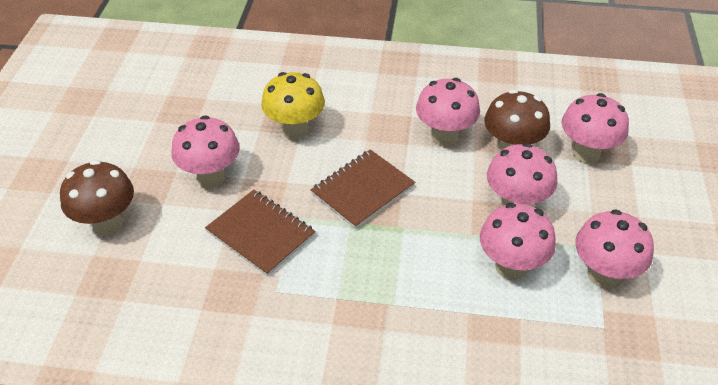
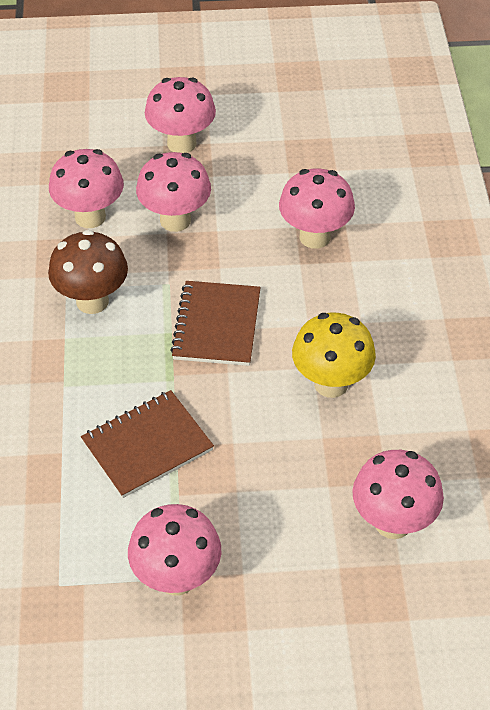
brown mushroom: [60,160,134,236] [484,90,550,152] = 2 -> [48,230,128,314] = 1

